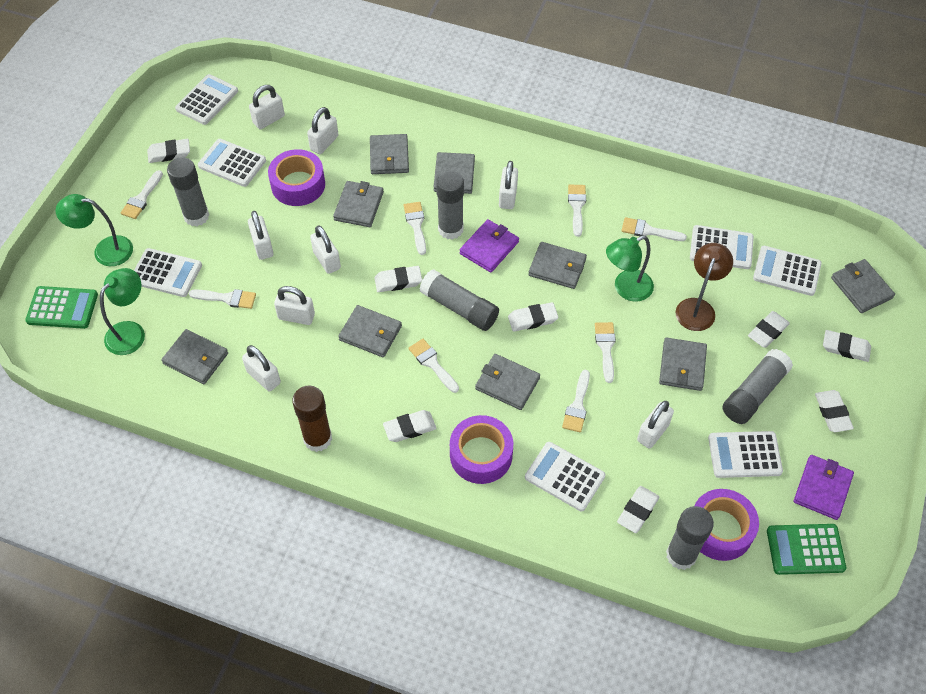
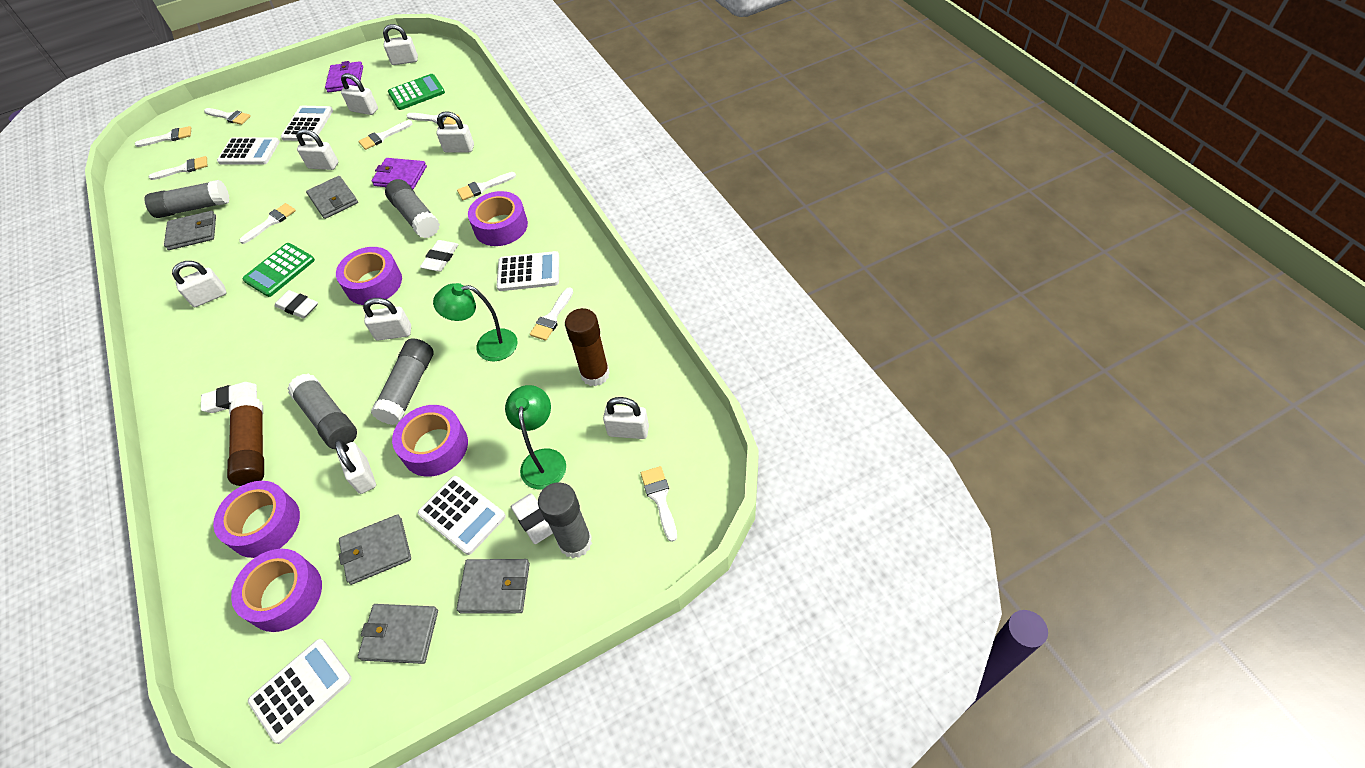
brown glue stick: [292,386,332,452] = 1 -> [227,396,264,486] [565,308,610,386] = 2
brown lamp: [676,243,733,331] = 1 -> none = 0
green lamp: [55,194,133,266] [100,268,145,355] [606,236,654,302] = 3 -> [433,283,517,361] [505,385,566,490] = 2
grey wallet: [161,329,228,384] [333,181,384,227] [338,305,402,357] [370,134,409,174] [434,152,475,194] [475,354,540,410] [528,242,587,289] [659,338,707,391] [831,259,895,313] = 9 -> [164,211,216,250] [306,176,358,219] [339,514,411,585] [358,604,438,664] [457,559,530,614] = 5
purple tape: [268,149,325,206] [450,415,513,484] [694,489,759,561] = 3 -> [213,481,300,558] [231,549,322,632] [336,247,402,305] [392,405,468,477] [468,191,528,246] = 5
white brush: [121,170,163,219] [189,289,256,309] [404,202,426,255] [408,339,459,393] [562,370,590,432] [568,185,586,237] [595,322,616,383] [621,217,687,241] = 8 -> [135,126,191,147] [149,156,207,180] [204,108,251,125] [239,203,296,244] [358,120,413,150] [406,113,460,125] [457,172,516,200] [530,287,573,341] [641,466,677,542] = 9
white calculator: [134,248,202,297] [175,74,238,125] [198,139,266,187] [525,442,605,511] [690,225,754,269] [708,431,783,478] [753,246,822,296] = 7 -> [217,137,280,164] [248,639,352,744] [281,106,333,141] [418,476,506,555] [497,251,559,291] = 5
white eraser: [147,139,190,163] [374,266,422,292] [383,410,436,442] [508,302,558,332] [617,486,659,533] [748,311,790,348] [815,390,854,432] [823,330,871,362] = 8 -> [201,382,257,413] [275,290,318,319] [420,240,459,272] [511,493,553,544] = 4

